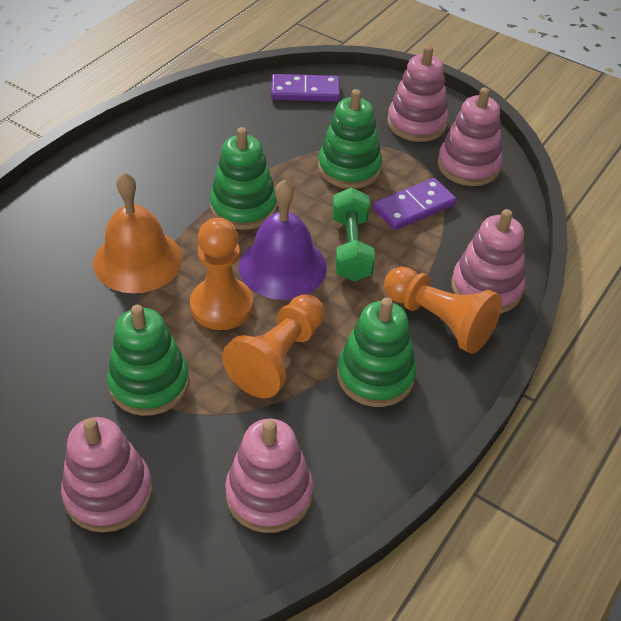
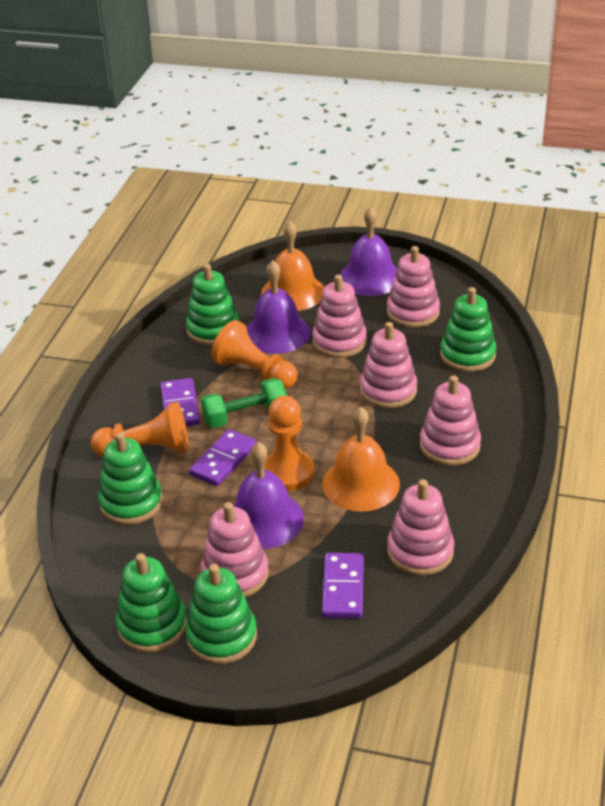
green stacking toy: [107,305,189,416] [210,127,277,230] [318,89,382,189] [337,298,416,407] = 4 -> [98,432,163,525] [116,553,187,653] [185,564,257,664] [186,264,239,346] [440,287,496,372] = 5
orange bell: [93,172,182,293] = 1 -> [261,221,324,311] [322,407,400,512] = 2
pink stacking toy: [61,417,153,533] [225,419,313,533] [387,46,449,142] [438,88,502,186] [451,209,525,314] = 5 -> [201,502,269,597] [312,275,367,358] [360,322,417,408] [387,246,440,328] [387,479,454,576] [420,375,481,466] = 6
purple bell: [239,180,327,300] = 1 -> [233,442,304,549] [247,260,311,354] [339,206,397,296] = 3
purple domino: [271,74,340,102] [373,178,456,230] = 2 -> [160,378,200,426] [189,429,257,486] [322,553,364,618] = 3

